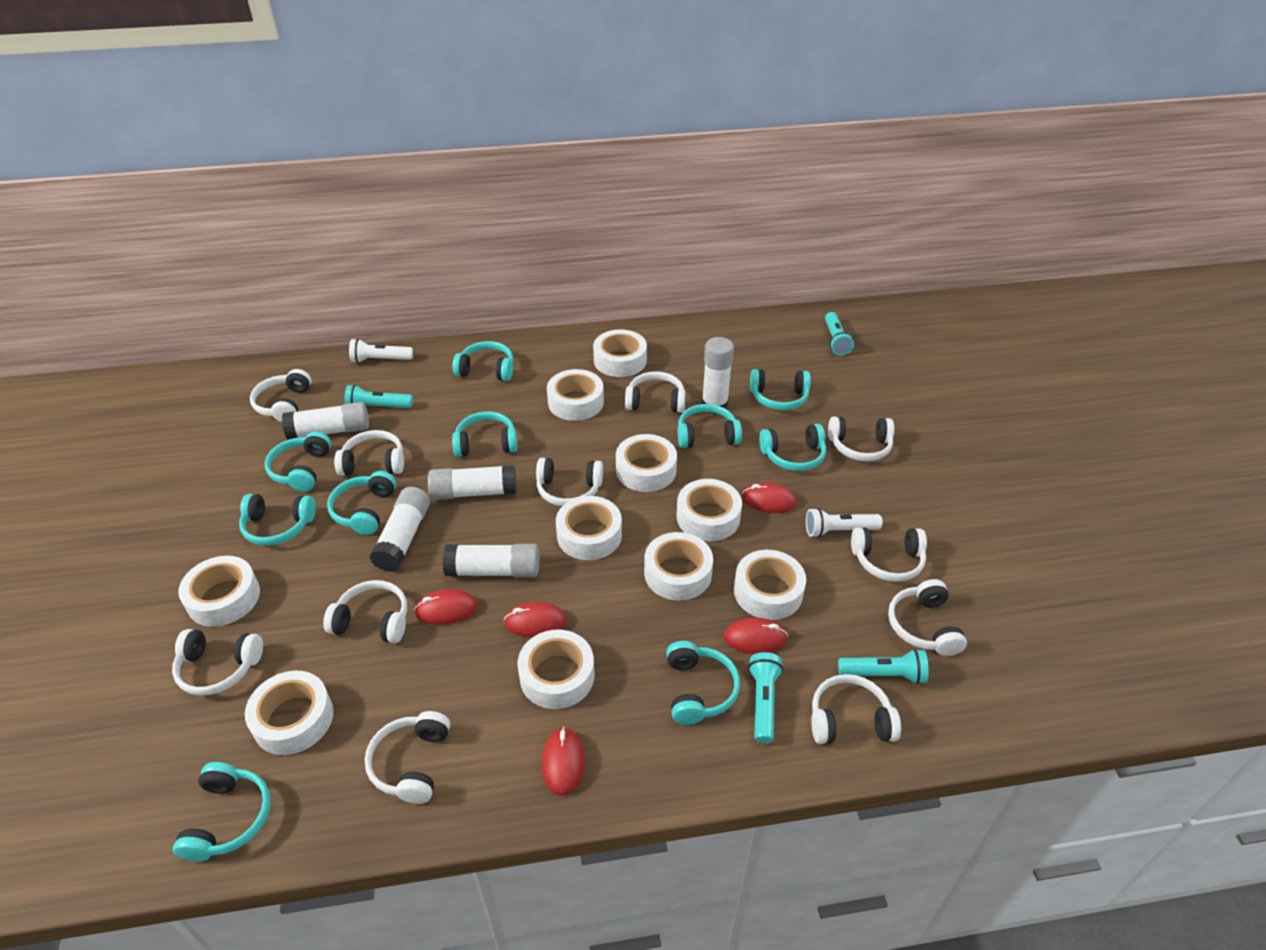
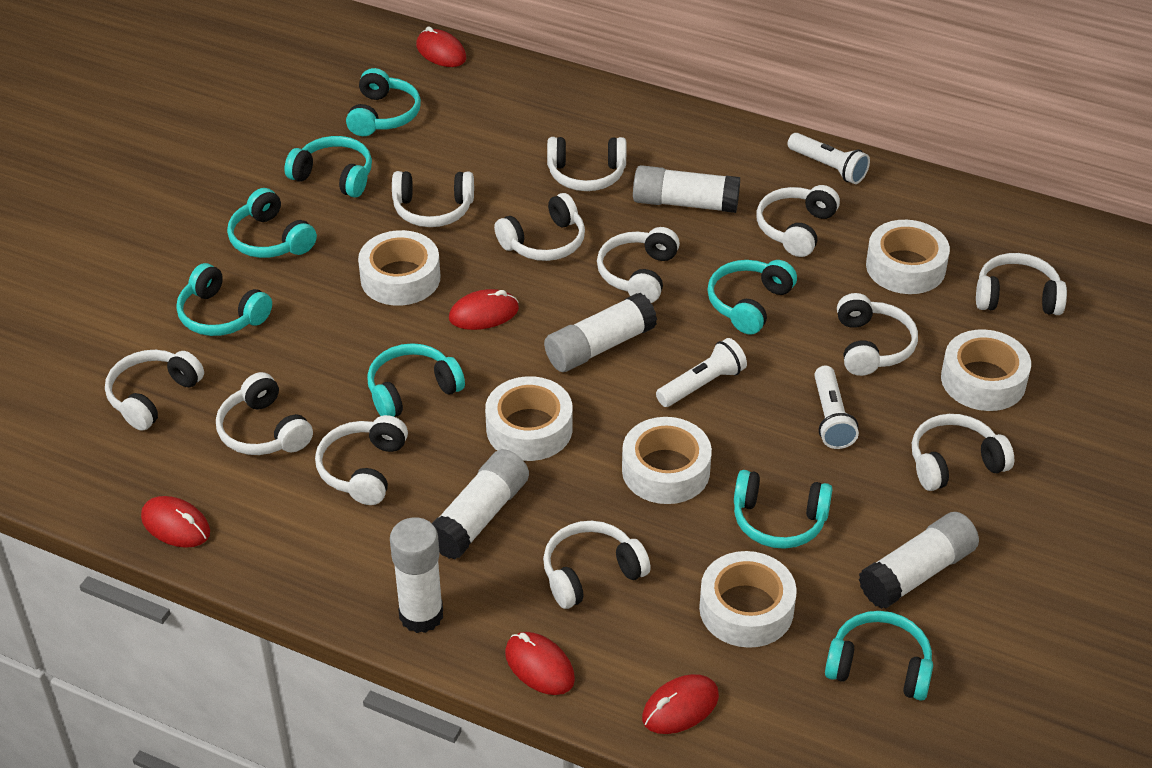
turquoise flashlight: [345,385,413,408] [748,652,783,744] [825,312,854,356] [838,649,929,684] = 4 -> none = 0
turquoise headphones: [173,762,271,861] [239,494,316,546] [265,431,331,492] [327,471,396,535] [452,341,513,381] [452,412,517,457] [666,641,740,725] [678,404,742,448] [750,369,811,410] [759,424,826,471] = 10 -> [176,263,272,336] [227,188,317,258] [284,136,372,197] [346,68,421,136] [367,343,465,417] [707,260,797,335] [734,470,832,549] [825,611,933,701] = 8
white flashlight: [349,338,413,363] [806,508,883,538] = 2 -> [656,338,747,407] [788,133,870,184] [814,366,859,449] = 3
white headphones: [172,629,263,695] [250,369,312,422] [323,580,407,643] [334,430,404,476] [365,711,450,804] [536,458,603,506] [625,371,686,413] [811,674,901,744] [828,416,894,461] [851,527,927,582] [888,579,967,656] = 11 -> [105,350,204,431] [216,372,313,455] [315,415,408,505] [392,171,474,227] [494,193,585,261] [543,521,651,609] [547,137,626,191] [597,227,680,303] [757,185,840,257] [837,293,918,376] [912,414,1014,491] [976,253,1067,315] = 12
white tape: [178,556,260,627] [245,671,333,755] [517,630,594,709] [547,369,604,421] [556,496,622,560] [593,329,647,377] [616,434,677,492] [644,532,713,600] [677,479,742,541] [734,550,806,620] = 10 -> [358,230,441,306] [485,376,573,461] [622,417,712,504] [699,551,797,648] [866,220,950,294] [941,329,1031,411] = 6

